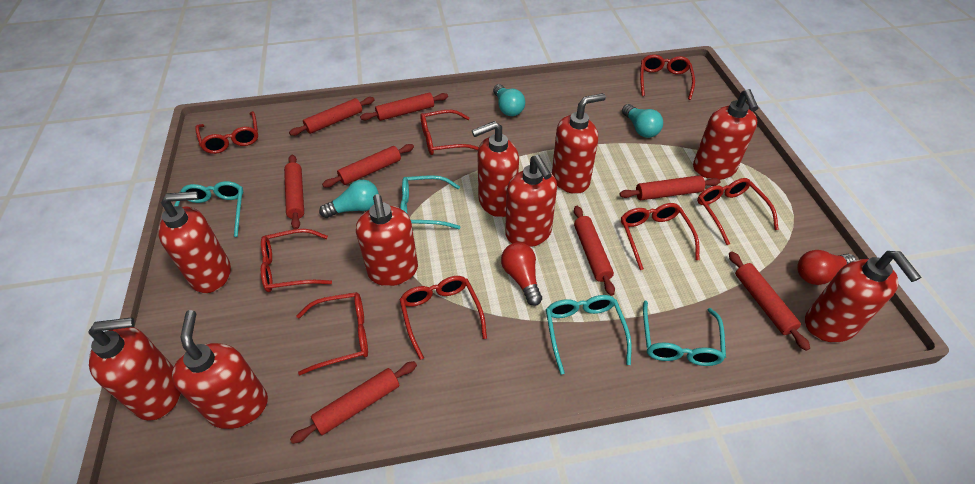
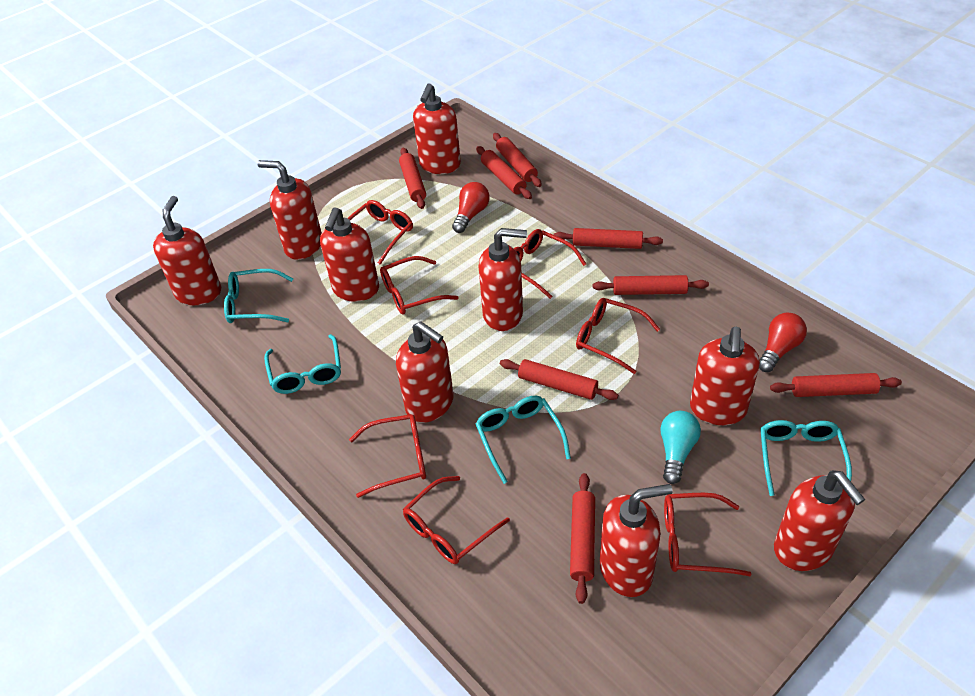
red glasses: [195,111,258,154] [261,229,332,292] [296,292,368,375] [399,276,487,360] [420,110,479,155] [621,203,700,270] [640,54,695,100] [697,178,779,245] = 8 -> [347,200,413,265] [349,414,426,498] [380,256,458,314] [403,476,510,564] [514,229,586,299] [576,298,660,374] [664,493,751,576] = 7
turquoise light bulb: [319,180,379,218] [493,84,525,116] [622,104,663,138] = 3 -> [660,411,701,484] = 1

